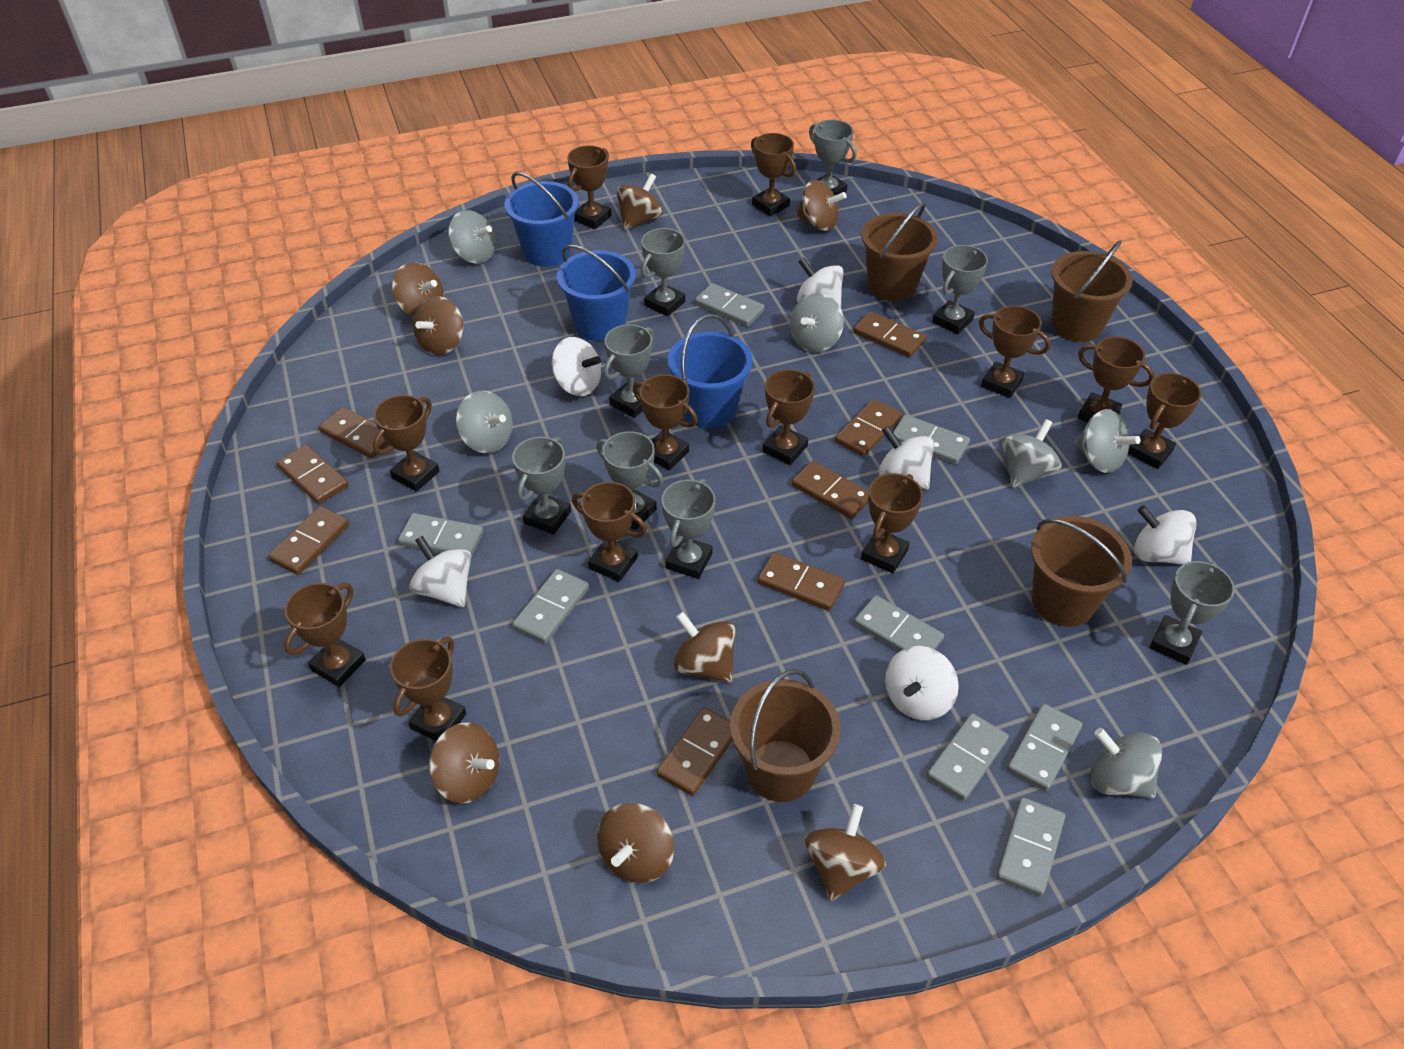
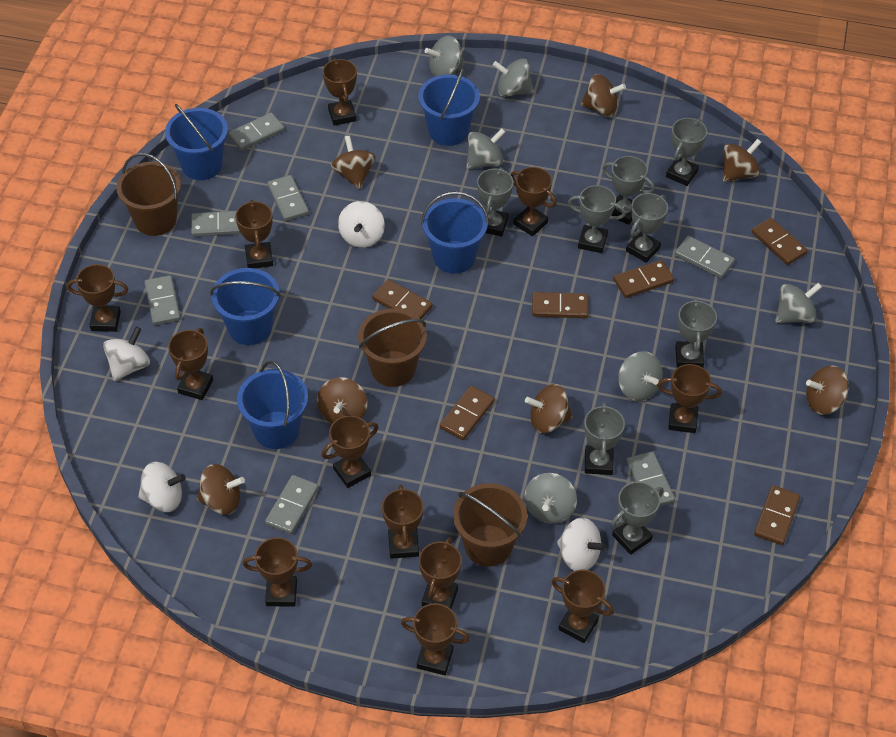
blue bucket: [504,172,579,267] [557,245,636,341] [668,314,753,429] = 3 -> [165,104,228,180] [210,268,281,345] [237,361,308,449] [418,66,480,146] [421,191,489,274] = 5
brown bucket: [730,669,841,802] [861,201,938,301] [1031,516,1132,627] [1051,241,1133,342] = 4 -> [116,153,181,236] [358,308,427,387] [453,483,527,566] = 3
brown domino: [268,506,349,575] [277,445,348,504] [319,407,389,459] [657,707,733,796] [758,552,845,611] [792,461,869,519] [835,399,902,457] [854,311,926,357] = 8 -> [372,279,433,319] [440,385,495,440] [532,292,589,318] [613,260,674,298] [751,218,807,265] [754,485,800,545] = 6
brown spinning top: [392,262,444,317] [413,296,463,355] [429,722,499,804] [597,803,674,883] [616,174,663,230] [674,612,736,682] [796,180,847,231] [805,804,886,901] = 8 -> [196,464,245,515] [317,377,367,424] [331,135,376,189] [525,384,573,433] [581,74,626,116] [723,139,762,182] [806,365,849,415] = 7
grey domino: [398,513,484,558] [512,569,589,644] [695,283,765,327] [854,595,944,652] [893,415,970,465] [927,713,1009,801] [996,797,1065,896] [1007,704,1083,791] = 8 -> [144,275,181,325] [191,211,241,237] [228,113,285,151] [265,475,319,534] [267,175,309,221] [626,451,675,506] [675,236,735,278] = 7
white spinning top: [409,536,471,607] [551,337,601,396] [797,257,843,308] [878,426,934,490] [885,646,959,720] [1134,505,1197,565] = 6 -> [103,327,150,381] [138,462,186,512] [338,201,385,248] [557,518,606,571] = 4

